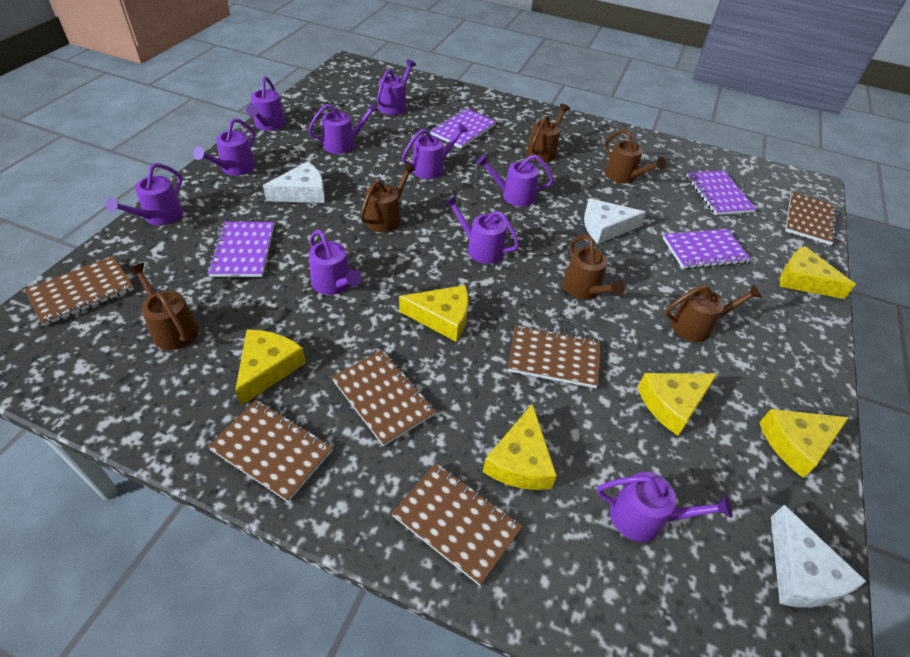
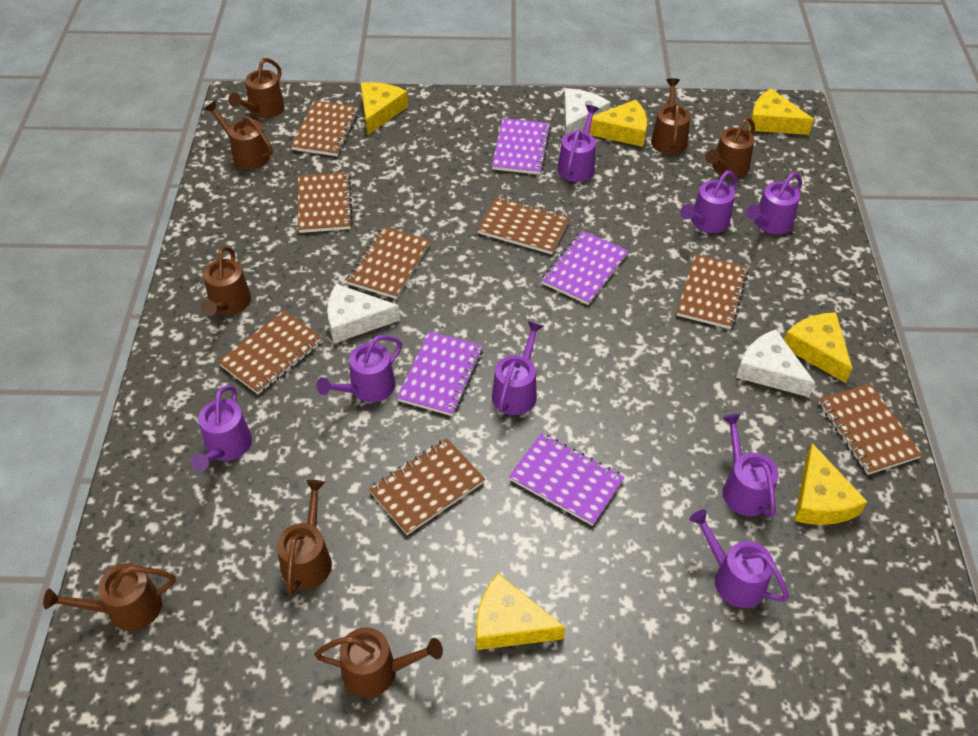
brown notebook: [24,256,134,326] [207,400,333,502] [332,350,436,446] [391,463,522,586] [508,325,600,388] [785,192,838,245] = 6 -> [218,310,323,394] [291,100,359,156] [298,172,353,233] [347,226,430,299] [369,438,485,535] [477,197,570,254] [677,254,748,329] [818,383,923,475] = 8
brown watering can: [128,263,199,350] [360,163,416,232] [526,104,570,162] [563,235,625,299] [604,129,666,184] [665,284,762,342] = 6 -> [43,563,176,631] [200,246,251,316] [204,101,273,169] [228,58,285,118] [277,480,332,595] [315,627,443,698] [651,78,691,155] [705,117,755,178] = 8
purple watering can: [106,163,183,225] [193,118,256,176] [246,76,285,131] [308,102,379,154] [309,230,362,295] [377,59,416,115] [402,122,468,179] [444,196,519,264] [476,154,554,207] [597,472,732,542] = 10 -> [191,385,252,471] [317,335,402,402] [492,321,543,415] [558,105,599,182] [680,171,738,233] [689,509,789,608] [722,414,779,518] [745,172,802,234] = 8

